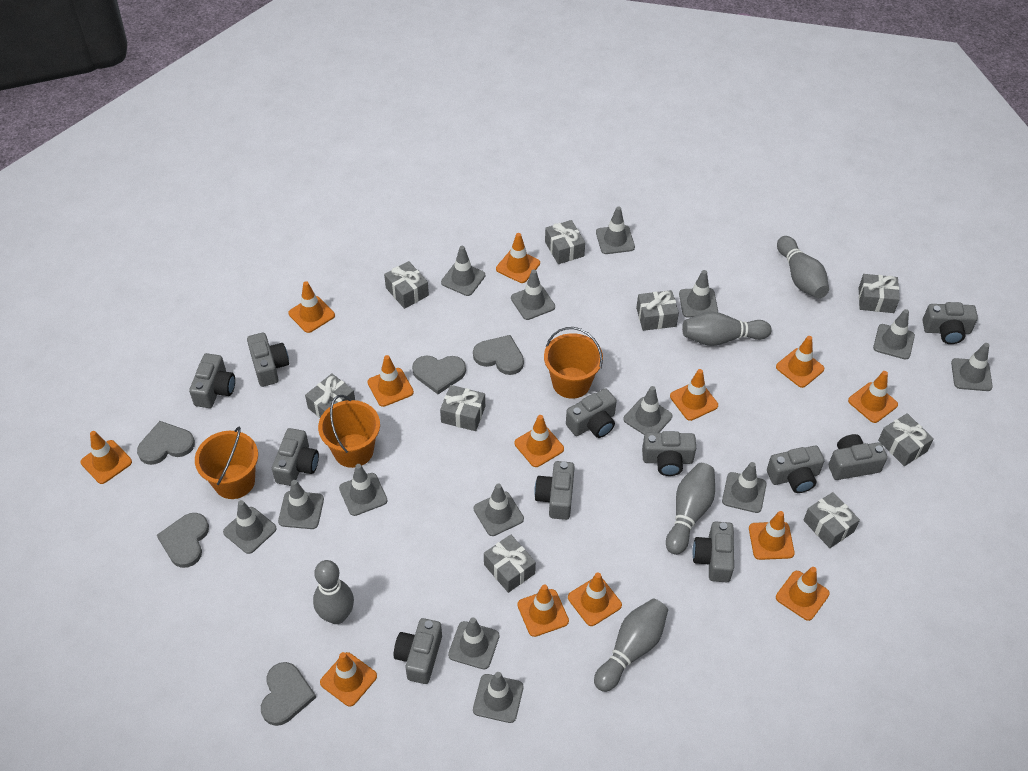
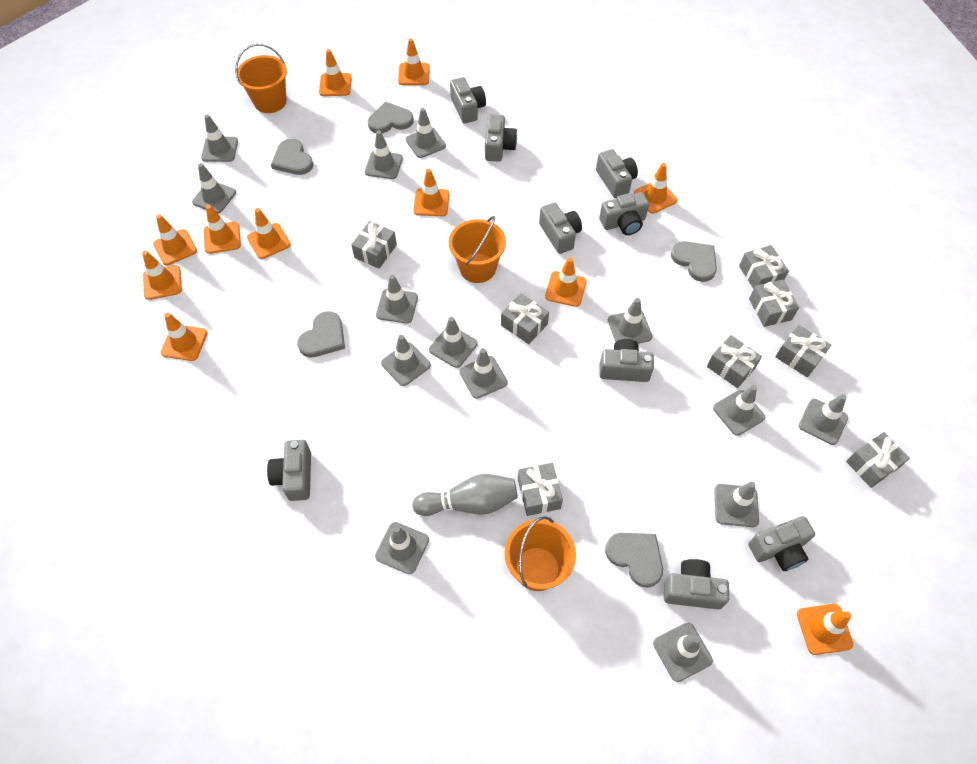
grey bowling pin: [313,560,354,624] [594,598,668,692] [666,463,715,555] [682,312,772,346] [777,236,829,298] = 5 -> [412,474,518,516] = 1
grey camera: [189,353,235,408] [247,333,289,387] [272,428,319,486] [394,618,442,684] [534,461,575,520] [566,388,617,438] [642,431,696,476] [692,522,734,582] [767,446,824,493] [829,434,887,480] [922,302,978,344] = 11 -> [267,440,311,501] [450,77,486,123] [485,114,517,161] [539,202,582,254] [596,149,638,198] [599,192,649,235] [599,339,654,382] [664,559,729,610] [748,516,815,571] = 9
grey gift: [305,374,355,418] [384,261,429,309] [440,385,485,431] [484,535,536,593] [545,220,585,264] [636,290,679,331] [803,492,860,548] [859,274,900,313] [878,413,934,466] = 9 -> [351,221,397,269] [501,293,549,344] [518,463,563,516] [707,335,762,388] [739,245,789,289] [749,280,799,327] [775,325,831,377] [846,432,910,488] = 8
orange traffic cone: [81,431,132,484] [289,281,335,333] [320,652,377,707] [368,355,414,407] [496,233,540,283] [514,415,564,467] [517,584,569,637] [568,573,622,626] [670,369,718,421] [749,511,795,560] [776,336,824,388] [776,567,830,621] [848,371,898,423] = 13 -> [142,250,182,300] [153,214,197,266] [161,313,207,361] [204,205,241,254] [247,208,291,259] [319,49,352,96] [398,38,430,85] [413,169,449,216] [545,257,586,307] [634,163,677,214] [797,604,853,655] = 11

